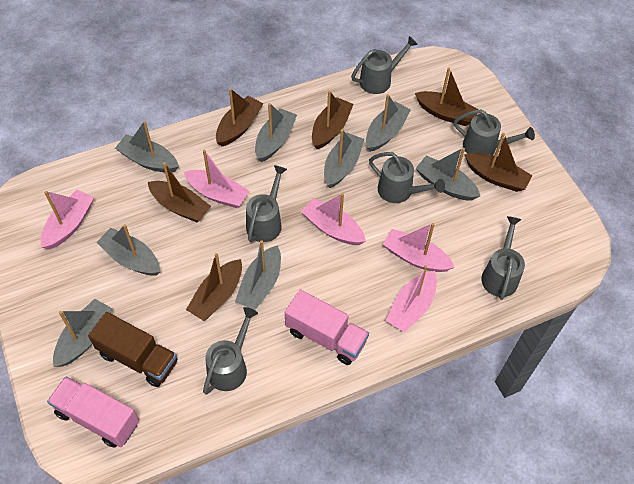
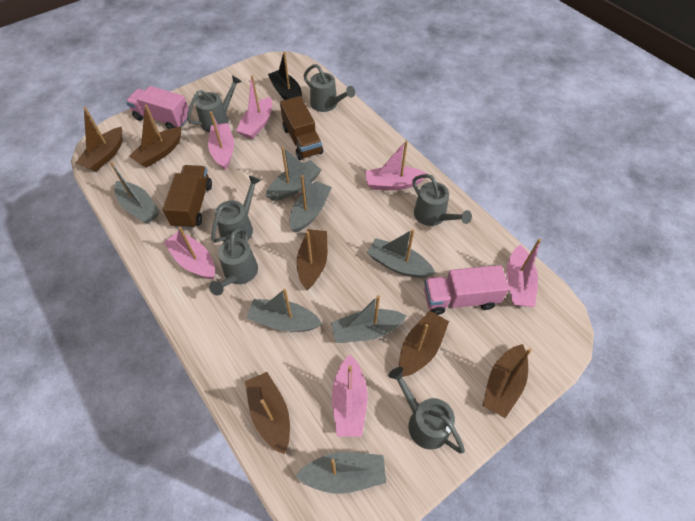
black boat: none = 0 -> [268,51,302,100] = 1
brown truck: [88,312,177,387] = 1 -> [163,165,212,229] [280,96,323,160] = 2
grey boat: [53,299,113,367] [96,224,160,275] [115,121,179,173] [235,240,281,310] [255,103,297,162] [324,129,364,188] [366,94,411,152] [416,148,480,201] = 8 -> [110,161,159,224] [247,289,322,332] [266,147,321,201] [289,175,332,232] [296,452,386,494] [331,295,406,343] [367,229,435,278] = 7
pink boat: [41,189,94,249] [184,150,249,208] [301,193,366,245] [383,223,455,272] [386,265,437,332] = 5 -> [163,227,215,279] [208,111,234,170] [236,75,272,139] [332,355,368,437] [365,140,427,190] [506,239,541,307] = 6

